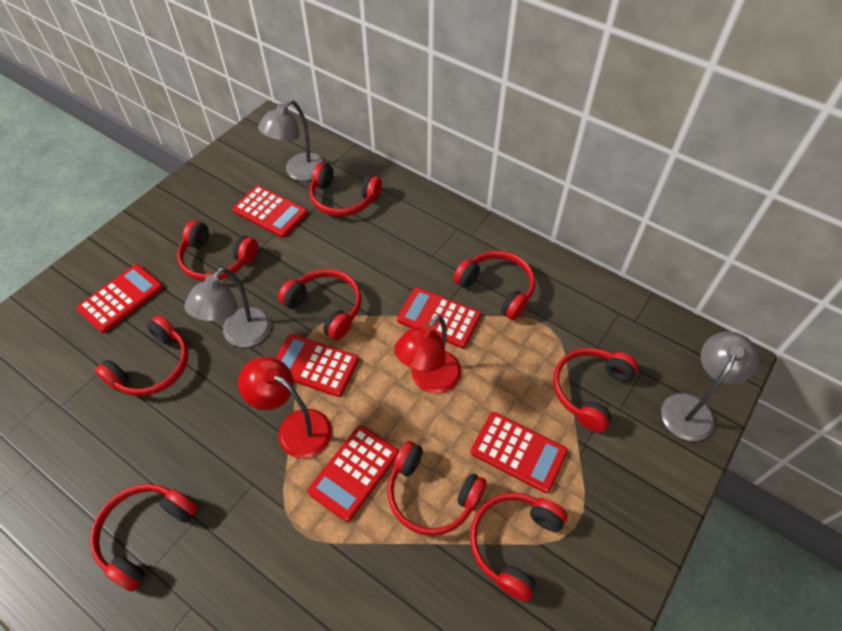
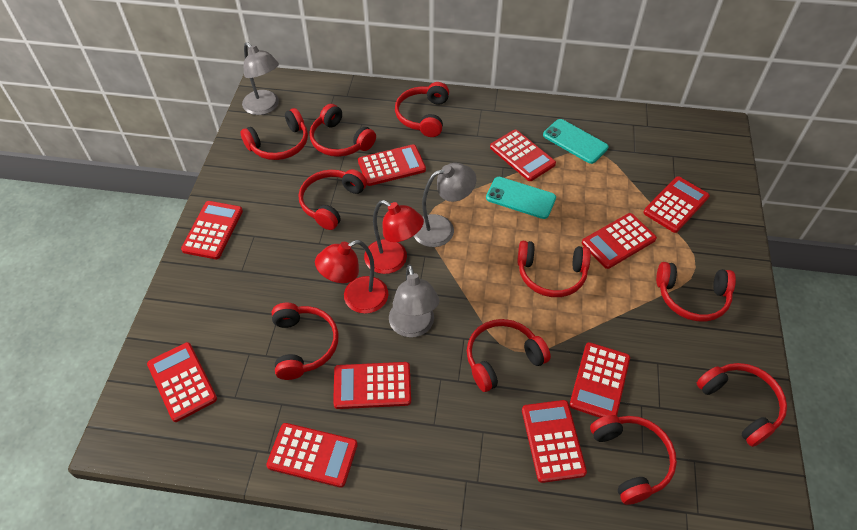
red calculator: [77,264,163,333] [233,186,308,238] [276,334,359,397] [307,425,399,522] [397,287,481,348] [471,412,568,493] = 6 -> [147,342,217,422] [181,201,243,259] [266,423,358,488] [333,362,411,409] [358,144,426,186] [490,130,556,181] [522,400,587,483] [569,342,630,418] [582,213,657,269] [643,176,710,233] = 10
red headphones: [90,484,197,592] [95,315,188,396] [177,220,258,281] [278,269,361,340] [309,162,382,217] [387,441,487,536] [454,251,535,320] [470,492,567,602] [553,348,639,433] = 9 -> [240,108,308,160] [272,303,339,380] [299,169,367,230] [310,104,376,157] [395,82,449,137] [467,319,551,392] [517,241,591,297] [590,415,677,505] [656,262,736,322] [697,363,787,447] = 10
turquoise phone: none = 0 -> [486,177,556,219] [543,119,608,164] = 2

